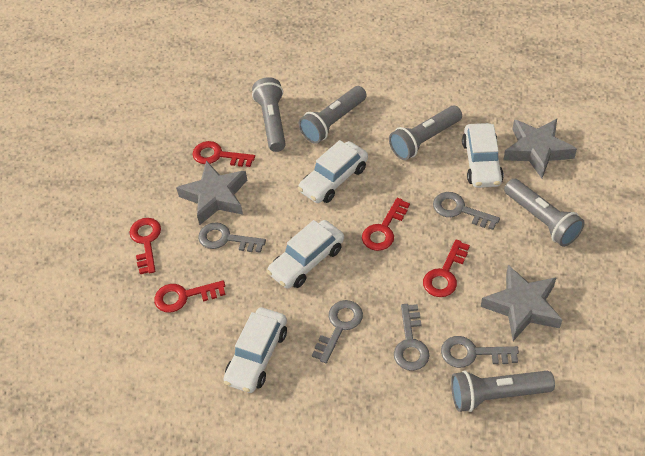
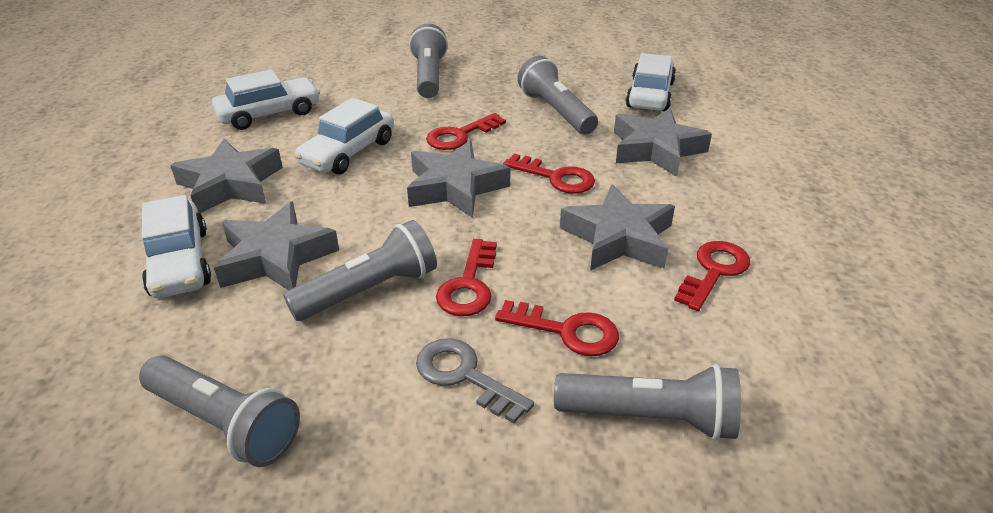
grey key: [198,222,266,253] [312,300,363,363] [394,304,430,371] [433,192,500,230] [441,336,519,368] = 5 -> [416,338,534,423] = 1
grey star: [176,161,247,225] [481,265,562,341] [503,119,577,178] = 3 -> [170,139,283,213] [214,201,339,290] [407,141,511,218] [560,184,675,271] [614,108,712,177] = 5

